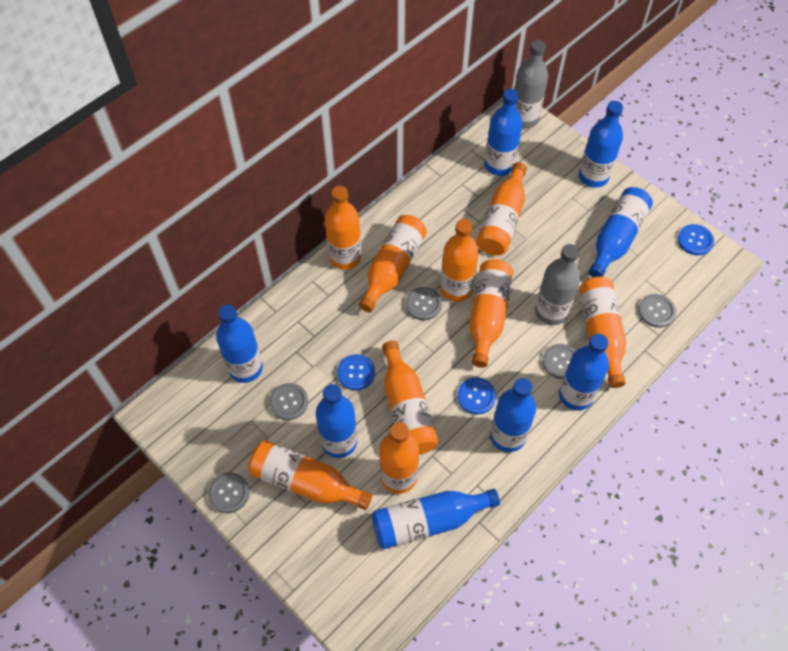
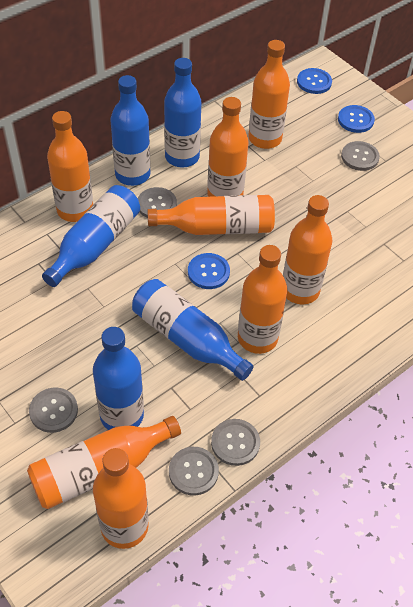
blue bottle: [216,304,263,383] [316,384,357,458] [371,489,500,549] [485,89,523,176] [490,378,536,452] [559,334,609,410] [579,101,623,188] [589,187,653,277] = 8 -> [42,185,140,287] [93,327,144,430] [110,75,151,186] [132,279,254,381] [164,58,201,167] = 5
grey bottle: [514,40,548,128] [535,244,581,325] = 2 -> none = 0
orange bottle: [248,440,372,510] [325,186,361,270] [359,215,427,312] [379,422,419,494] [382,341,439,455] [440,219,479,302] [469,259,513,368] [476,162,527,256] [579,276,626,388] = 9 -> [27,416,181,509] [47,111,93,222] [93,448,149,549] [147,195,275,235] [207,97,249,197] [238,245,287,354] [248,40,290,149] [283,195,332,304] = 8

